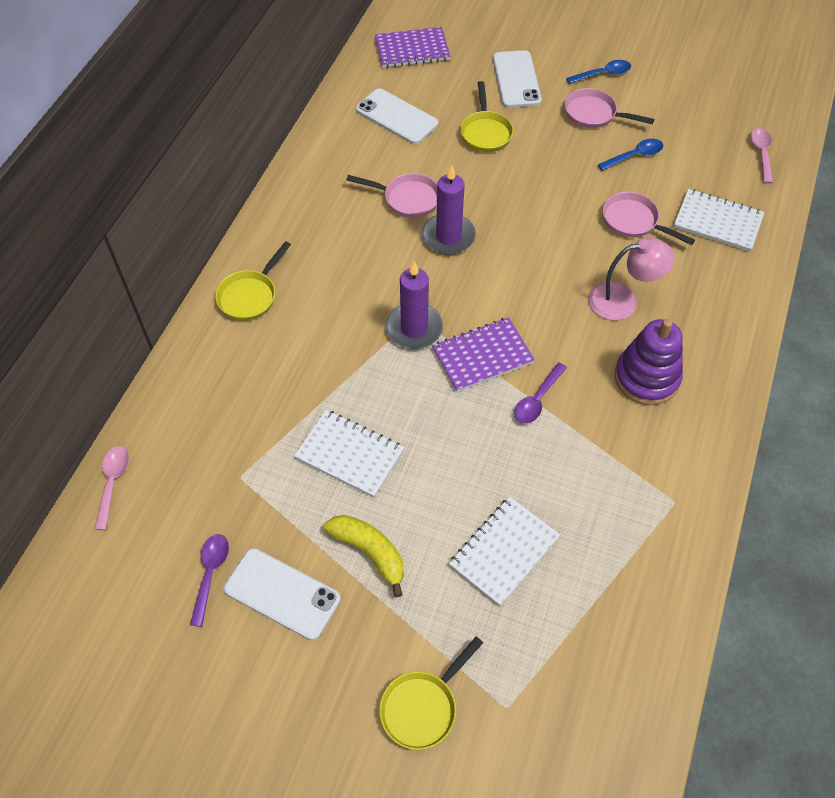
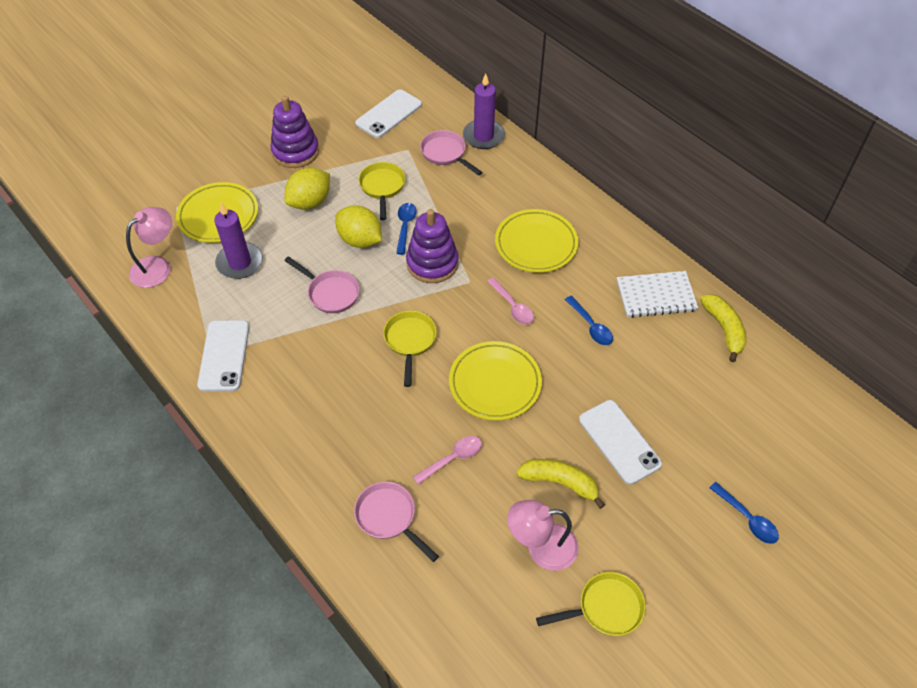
blue spoon: [566,60,631,84] [598,139,663,171] = 2 -> [396,203,417,255] [565,296,613,345] [709,482,779,544] = 3
pink lamp: [588,237,675,320] = 1 -> [126,207,172,288] [507,500,578,571] = 2
purple notebook: [375,27,451,68] [432,317,535,392] = 2 -> none = 0
purple spoon: [190,534,229,627] [514,362,567,424] = 2 -> none = 0
purple stacking toy: [614,319,683,405] = 1 -> [270,96,319,168] [406,209,459,283] = 2
white notebook: [294,410,404,498] [449,496,560,606] [674,189,764,252] = 3 -> [617,271,698,318] = 1
yellow banana: [324,515,404,597] = 1 -> [516,459,605,509] [700,294,747,362] = 2
yellow lemon: none = 0 -> [284,168,330,210] [335,205,382,248] = 2
yellow plate: none = 0 -> [176,182,258,243] [449,341,542,421] [495,209,578,273] = 3

